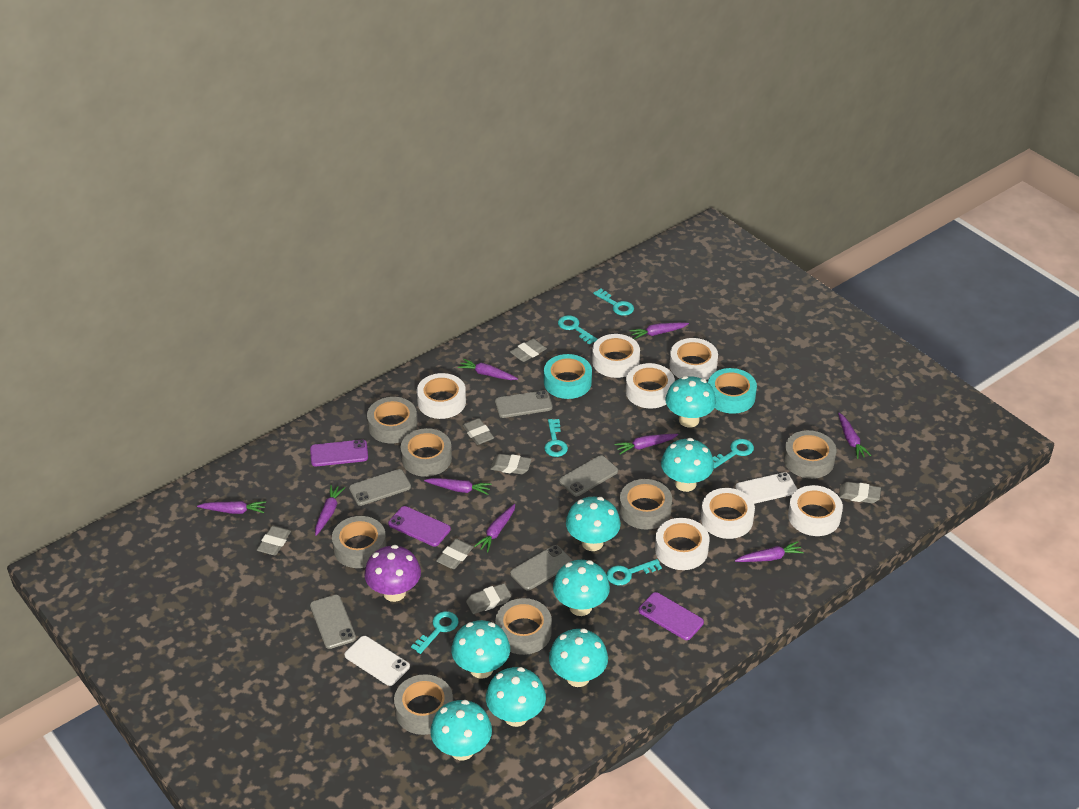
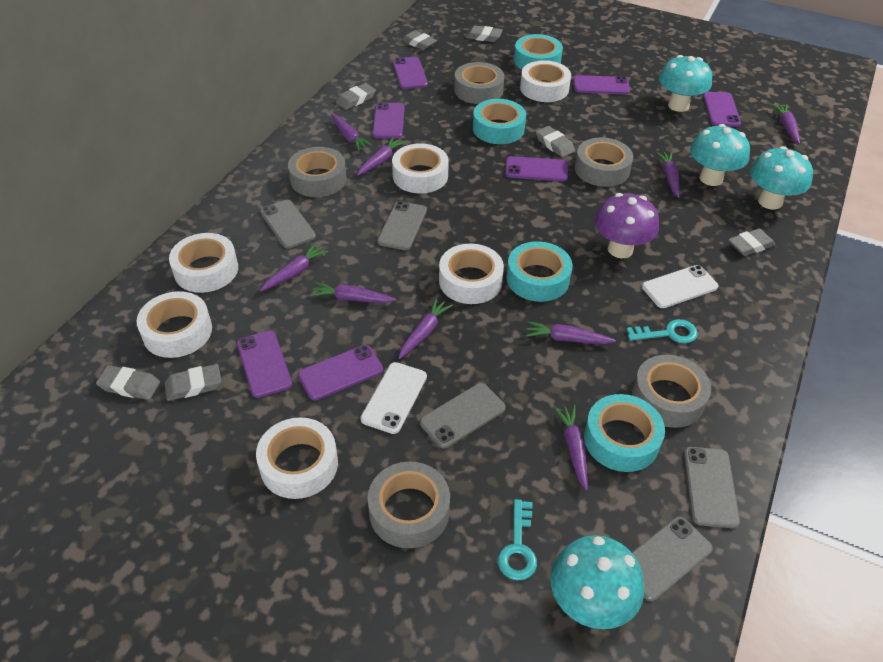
grey tape: [332,516,387,568] [367,397,418,443] [394,674,453,735] [401,428,452,477] [495,598,552,655] [619,479,672,530] [784,430,836,479] = 7 -> [288,147,347,197] [368,461,450,548] [454,62,504,104] [575,137,633,187] [632,355,711,428] = 5
purple phone: [310,440,368,466] [388,506,451,547] [638,592,704,640] = 3 -> [237,331,292,398] [298,345,383,400] [372,102,404,139] [393,57,428,89] [505,156,568,181] [573,75,630,95] [703,92,741,127] = 7
turquoise key: [411,611,459,654] [544,419,568,457] [558,315,597,345] [593,288,634,316] [607,559,662,585] [713,439,754,468] = 6 -> [498,499,537,580] [626,319,698,343] = 2
turquoise mushroom: [430,700,492,760] [451,620,510,679] [486,667,546,727] [549,629,608,687] [553,560,610,616] [566,497,621,551] [661,438,714,492] [665,376,716,428] = 8 -> [550,535,644,629] [659,55,712,112] [690,124,750,186] [750,146,813,210] = 4
turquoise tape: [544,354,592,399] [708,368,757,414] = 2 -> [473,99,526,144] [506,241,573,302] [514,34,563,70] [584,394,665,472] = 4
white tape: [417,373,466,419] [592,334,640,378] [626,363,675,408] [655,518,709,570] [669,338,718,380] [701,488,755,539] [788,485,843,536] = 7 -> [137,291,212,358] [169,233,238,293] [256,417,338,499] [392,143,449,194] [439,244,504,304] [520,60,571,102] = 6

